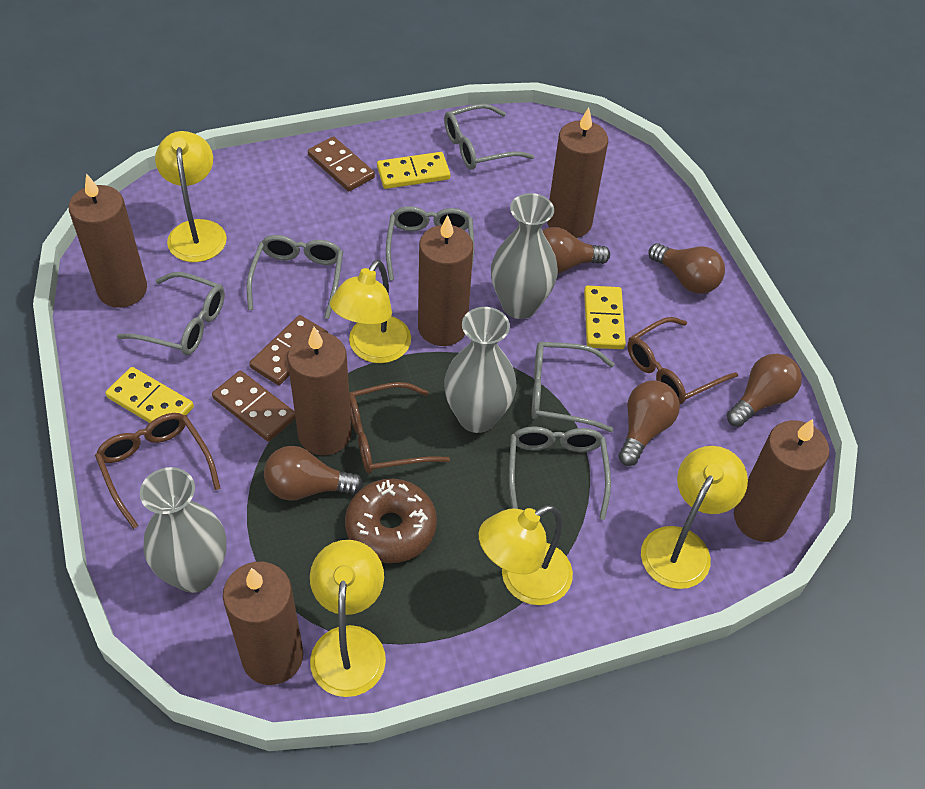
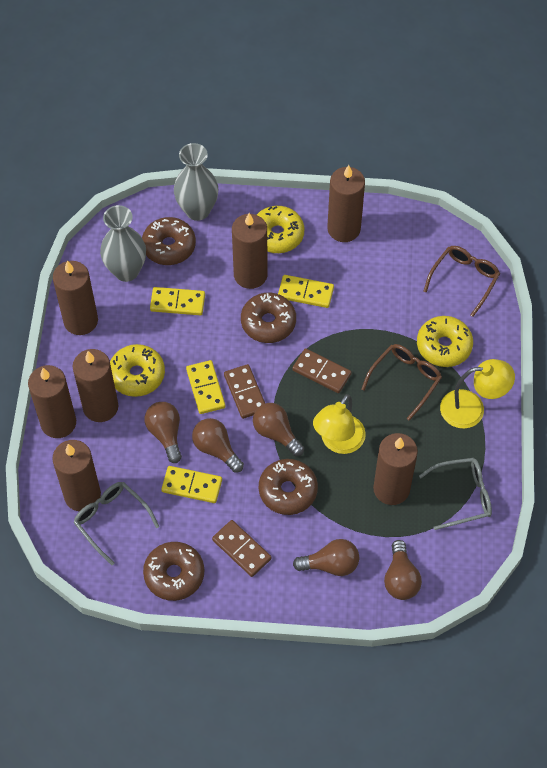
brown candle: [69,173,147,308] [223,562,303,685] [287,327,352,455] [418,215,473,346] [547,107,608,238] [734,419,830,542] = 6 -> [28,365,76,438] [52,440,101,512] [53,261,98,335] [73,349,118,422] [232,213,268,289] [327,165,365,242] [373,433,418,505] = 7
brown donut: [345,479,437,563] = 1 -> [142,217,196,265] [143,542,204,601] [241,293,296,343] [259,459,318,515] = 4
brown glasses: [95,413,221,529] [349,382,450,474] [627,317,738,404] = 3 -> [361,344,442,421] [423,246,500,317] = 2
grey glasses: [117,272,225,355] [247,235,343,319] [386,206,474,280] [444,104,534,170] [509,426,611,520] [531,342,614,432] = 6 -> [73,482,159,565] [419,458,492,530] = 2
grey vase: [140,467,227,593] [444,307,517,433] [491,193,558,319] = 3 -> [100,205,146,282] [174,143,218,221] = 2
yellow domino: [105,367,194,423] [377,152,451,189] [584,286,626,349] = 3 -> [150,287,205,315] [161,466,222,503] [186,360,225,414] [278,275,334,308] = 4
yellow donut: none = 0 -> [110,344,165,397] [257,206,305,253] [417,316,473,367] = 3
yellow lamp: [155,131,227,262] [310,540,386,697] [330,260,411,363] [479,505,573,605] [641,446,748,589] = 5 -> [313,394,366,454] [440,359,515,429] = 2

